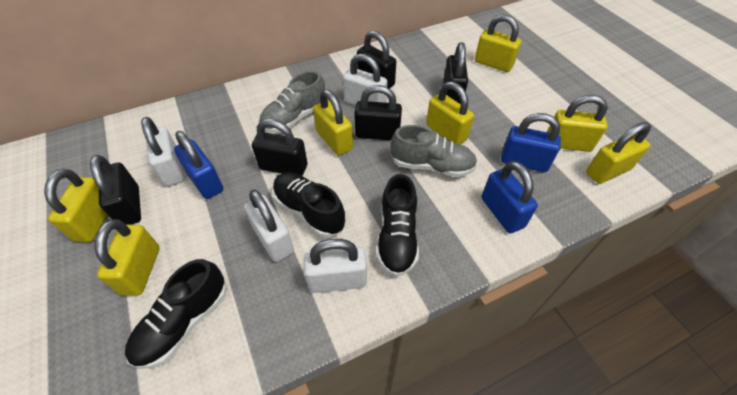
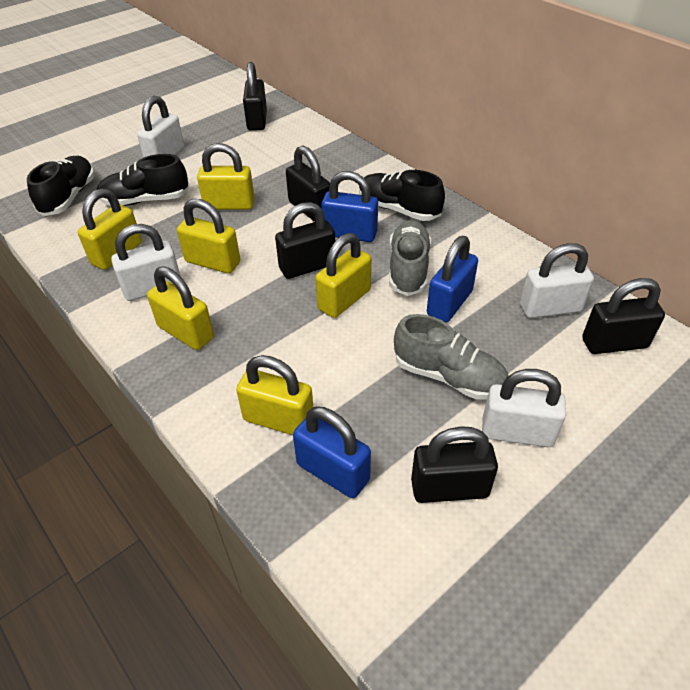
yellow padlock: [44,169,107,242] [95,220,160,296] [313,89,353,155] [426,81,474,145] [475,15,521,72] [547,95,608,152] [586,122,651,184] = 7 -> [78,188,142,270] [147,266,214,350] [177,199,240,273] [197,143,255,210] [236,355,313,435] [315,233,371,318] = 6

